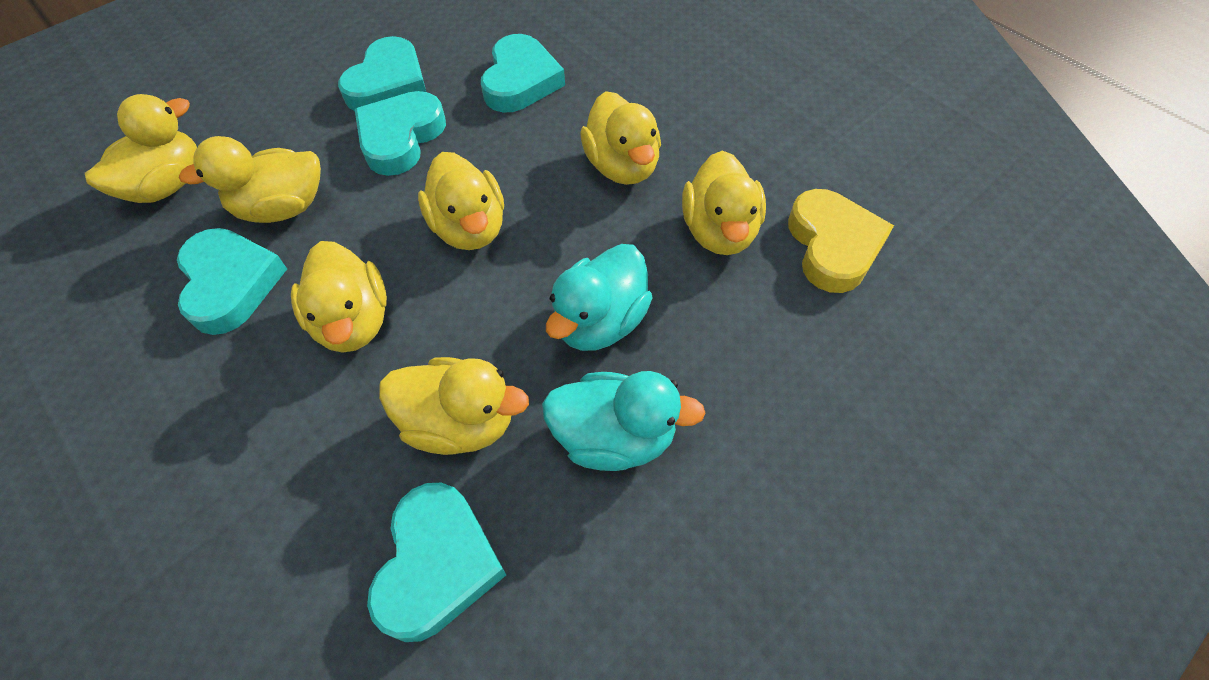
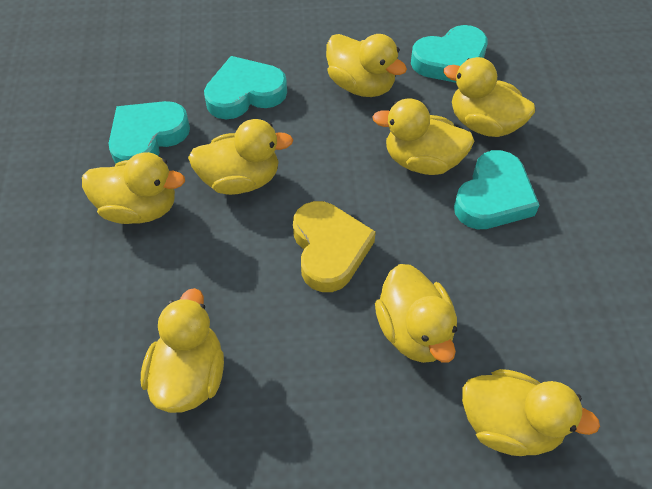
turquoise duck: [542,371,706,471] [546,244,653,351] = 2 -> none = 0
turquoise heart: [177,228,287,335] [338,36,426,111] [355,91,446,176] [367,483,506,642] [481,34,565,113] = 5 -> [109,101,190,163] [204,56,287,119] [411,25,488,83] [454,150,539,229] = 4
yellow duck: [85,94,197,203] [179,136,321,223] [291,241,387,353] [379,357,529,455] [418,152,504,250] [580,91,661,185] [682,151,766,255] = 7 -> [82,152,185,224] [141,288,224,413] [188,119,293,195] [326,34,407,97] [372,99,474,175] [375,264,457,363] [443,57,535,137] [462,369,600,456] = 8

